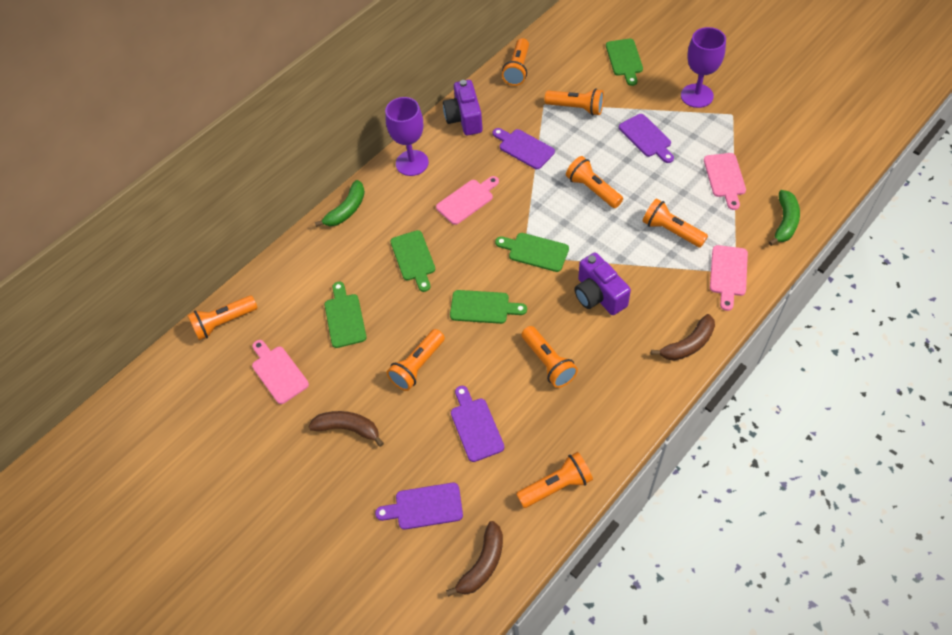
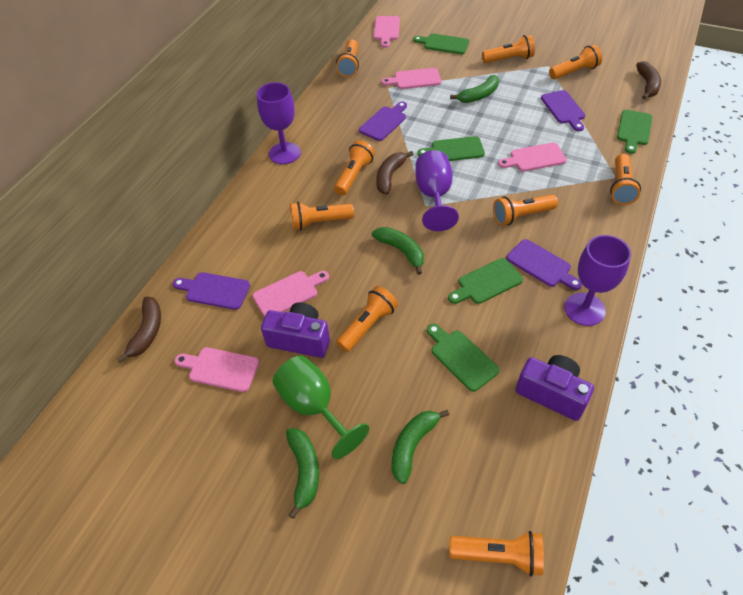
green banana: [315,180,365,227] [769,190,800,246] = 2 -> [286,428,319,519] [372,227,424,275] [391,410,449,484] [450,75,499,103] = 4
green goblet: none = 0 -> [273,356,369,459] = 1
orange flashlight: [188,296,258,340] [387,329,445,391] [502,38,529,86] [516,452,593,508] [521,326,578,388] [544,88,604,115] [566,156,623,208] [642,199,708,248] = 8 -> [290,202,354,230] [334,140,375,195] [336,39,359,77] [336,286,398,352] [449,531,544,576] [482,35,535,63] [493,194,558,226] [549,44,602,79] [610,154,641,205] = 9
pink cutting board: [252,340,309,404] [436,176,499,225] [704,153,746,210] [710,245,748,311] = 4 -> [174,347,259,392] [253,271,329,317] [374,16,400,48] [381,68,441,89] [498,143,567,172] = 5
purple goblet: [385,97,429,176] [681,27,726,108] = 2 -> [257,82,301,164] [415,150,459,231] [564,235,631,326] = 3

